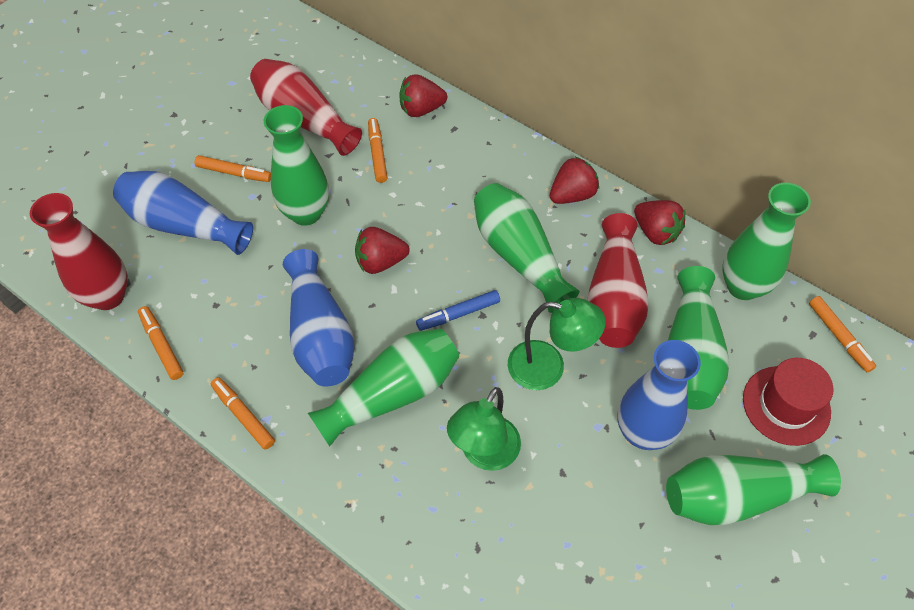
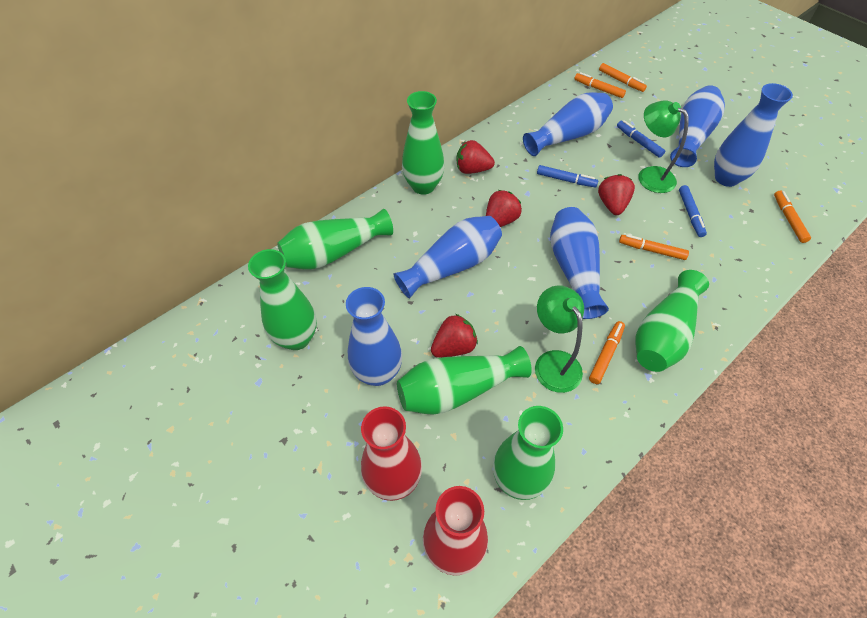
blue marker: [416,290,500,331] = 1 -> [537,165,598,188] [617,120,665,158] [679,185,707,237] = 3
blue vase: [113,171,253,255] [283,249,355,386] [618,340,701,450] = 3 -> [346,287,402,386] [393,216,502,298] [523,92,613,156] [550,207,609,319] [670,85,725,167] [714,83,793,187] = 6
red hat: [743,358,834,446] = 1 -> none = 0
red vase: [30,193,128,310] [250,59,362,156] [587,213,649,348] = 3 -> [361,406,422,501] [423,486,488,576] = 2

